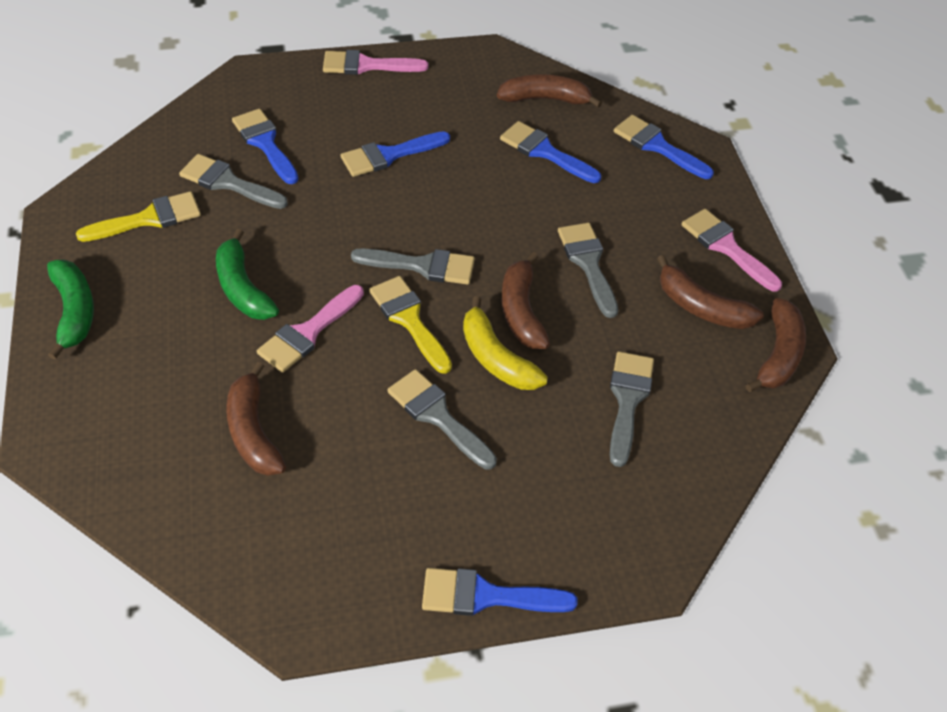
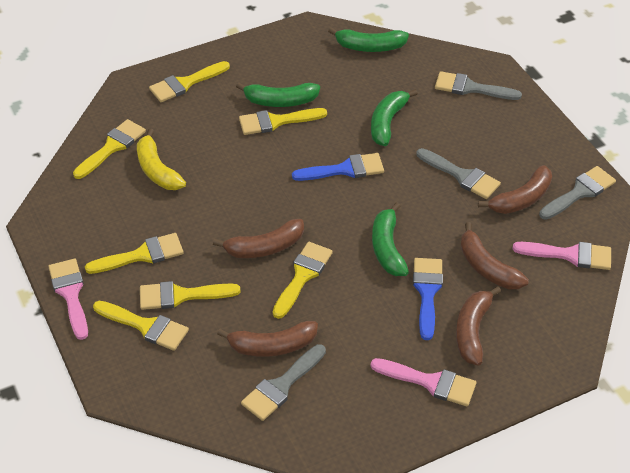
blue brush: [232,109,299,184] [341,131,450,177] [422,568,578,616] [500,121,601,183] [614,115,714,179] = 5 -> [292,153,384,181] [413,258,443,340] = 2
green banana: [47,260,94,360] [216,229,279,320] = 2 -> [236,82,320,107] [328,27,409,52] [371,89,418,146] [372,202,409,276] = 4
grey brush: [179,154,288,209] [351,248,475,285] [387,369,497,470] [558,223,618,318] [610,351,654,467] = 5 -> [241,344,326,421] [416,148,501,199] [435,71,522,100] [539,166,616,220] = 4
yellow brush: [76,191,201,242] [369,276,452,374] = 2 -> [73,119,146,179] [85,233,184,274] [93,301,189,351] [140,281,241,310] [149,61,230,102] [239,108,327,135] [273,242,333,319] = 7

